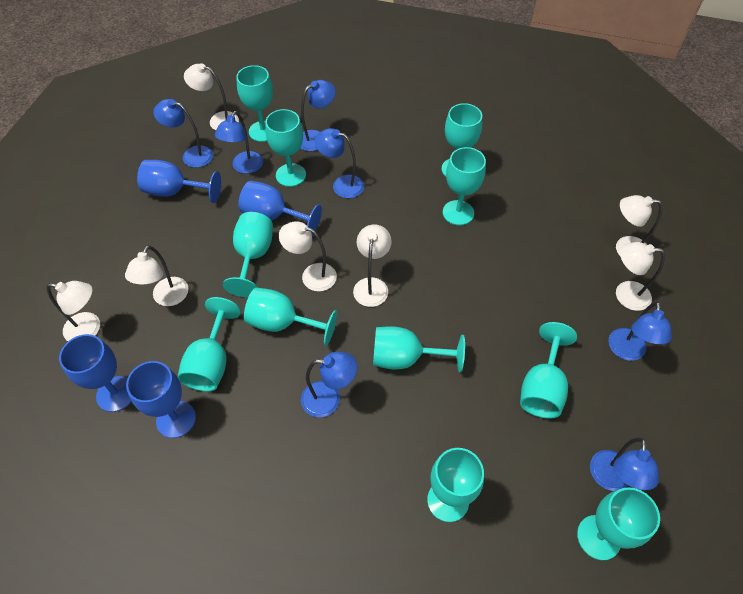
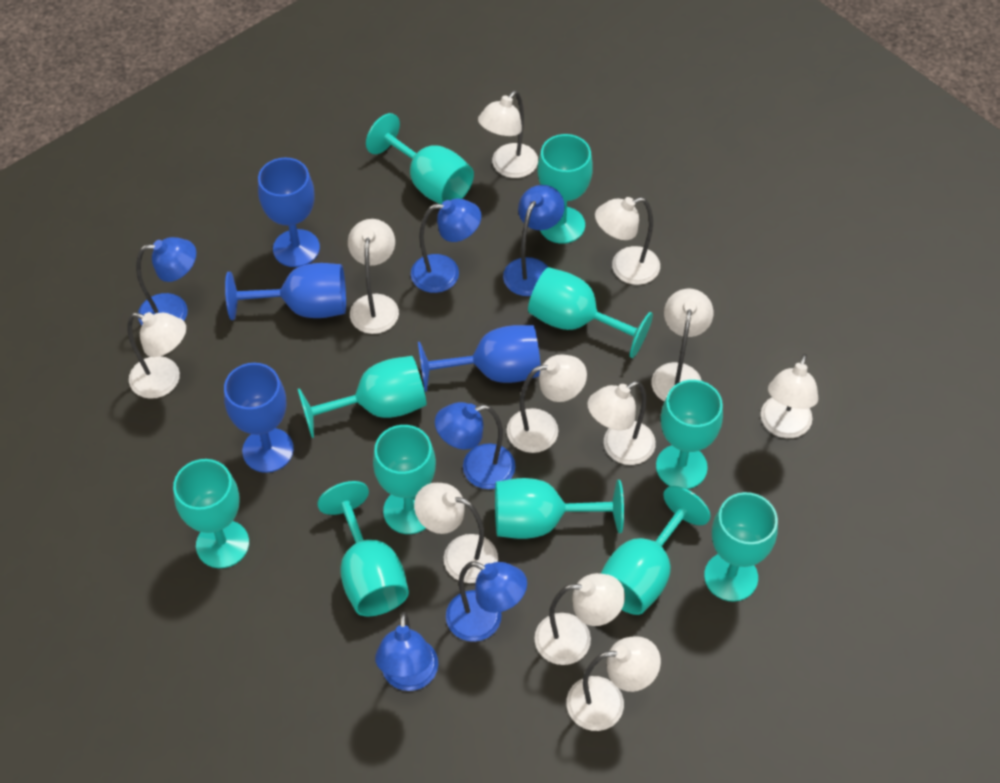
blue lamp: [153,99,213,168] [215,111,263,174] [300,80,336,151] [301,352,357,417] [315,128,364,198] [590,438,659,491] [609,302,672,361] = 7 -> [136,237,196,325] [375,612,438,691] [411,198,481,293] [435,402,516,489] [446,561,527,642] [503,185,565,296] = 6
white lamp: [46,281,100,341] [125,245,188,306] [184,63,239,130] [279,221,337,292] [353,225,391,307] [616,195,663,256] [616,242,665,311] = 7 -> [127,312,186,399] [348,219,399,334] [414,483,498,583] [478,91,538,178] [507,354,587,453] [534,573,625,665] [566,636,661,731] [587,381,656,465] [595,197,660,285] [652,289,714,402] [761,354,818,438] = 11

